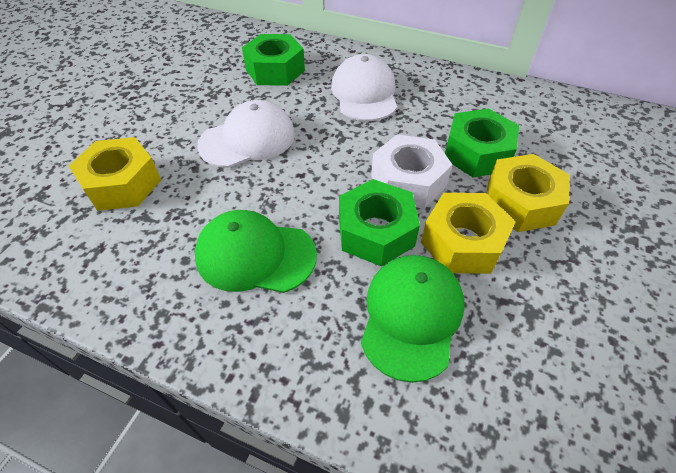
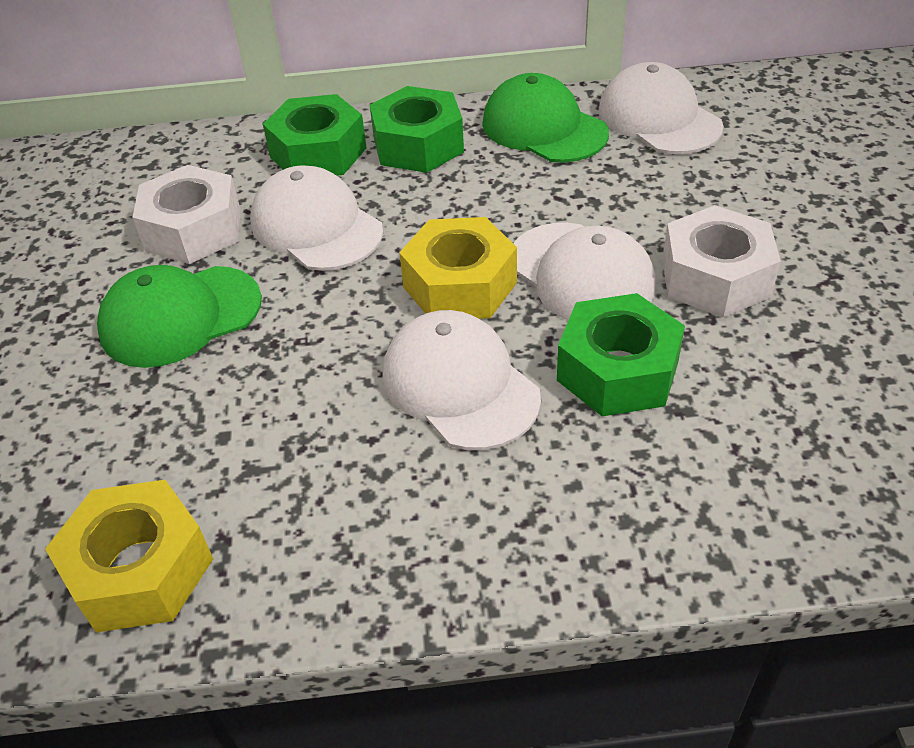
white cap: [197,100,295,168] [331,54,397,121] = 2 -> [250,165,383,271] [383,310,541,450] [513,223,656,320] [599,62,724,154] = 4
white nut: [371,135,452,209] = 1 -> [132,165,241,264] [662,205,781,318] = 2
yellow nut: [69,137,161,211] [421,193,516,274] [486,154,569,232] = 3 -> [45,480,213,633] [399,217,517,319] = 2

